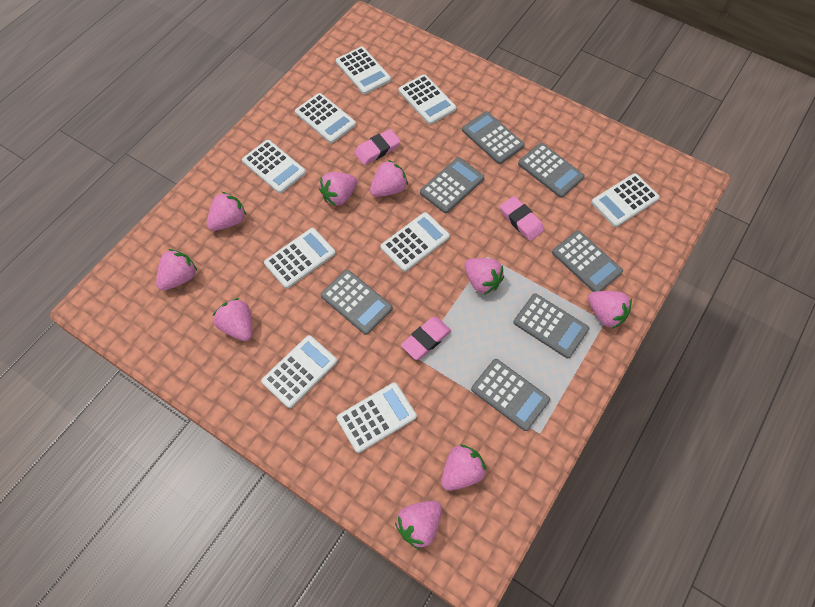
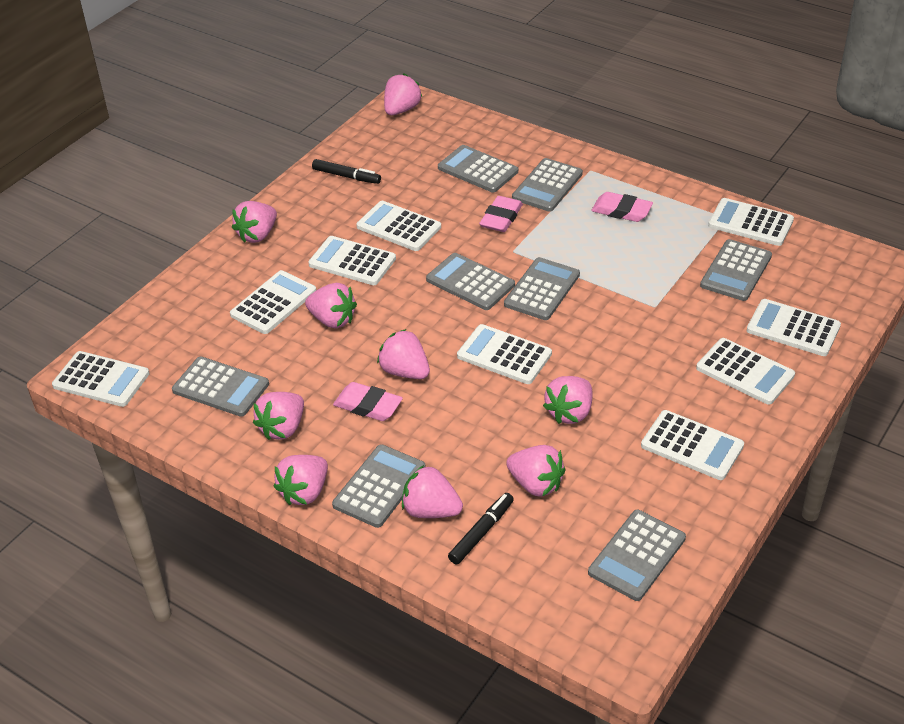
black marker: none = 0 -> [312,159,381,184] [448,493,514,564] = 2
grey calculator: [321,270,393,335] [420,157,484,213] [462,111,525,164] [471,359,550,431] [513,293,589,358] [518,143,585,198] [552,230,623,292] = 7 -> [172,357,269,417] [332,444,425,528] [426,253,515,310] [438,145,518,193] [504,257,580,320] [512,158,583,212] [588,510,686,601] [700,239,772,301] = 8

